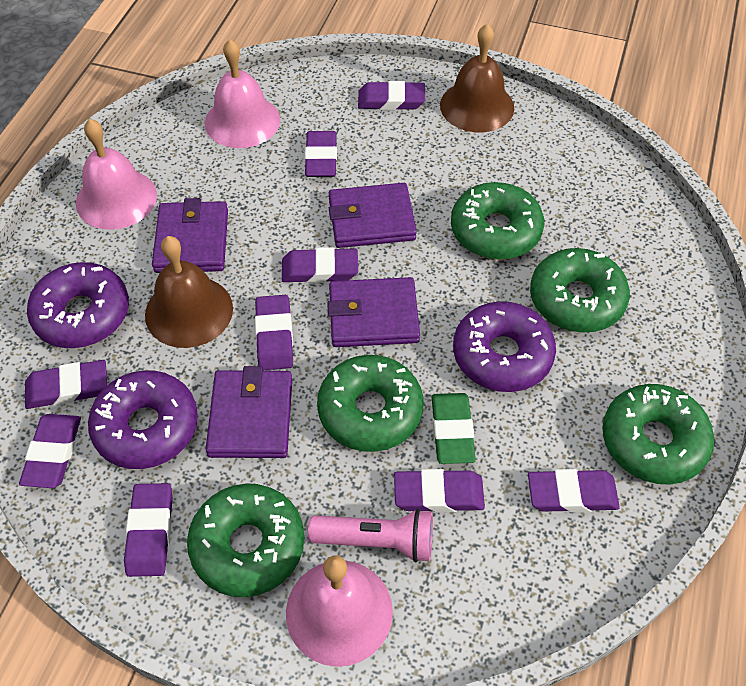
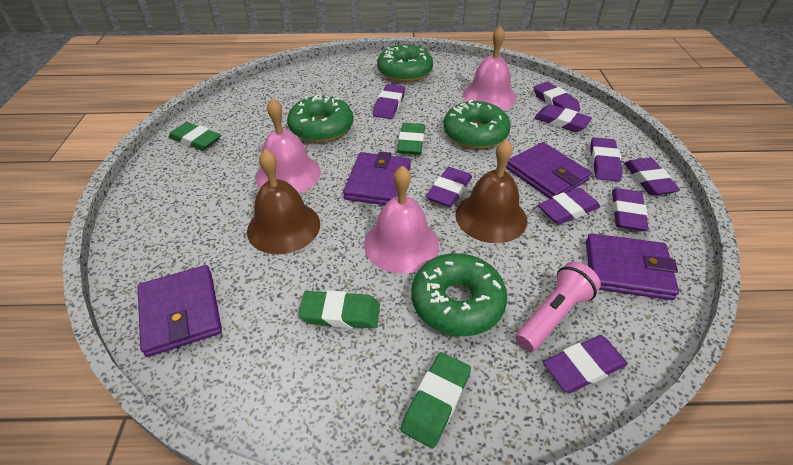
green donut: [187,484,304,597] [317,355,423,452] [451,182,544,260] [530,248,630,333] [602,384,714,485] = 5 -> [287,94,353,142] [377,45,433,82] [411,253,507,336] [443,100,511,149] = 4
green eraser: [432,393,476,464] = 1 -> [169,122,221,151] [298,290,380,328] [397,123,425,155] [400,352,471,449] = 4
purple donut: [27,262,129,348] [88,370,198,469] [453,301,556,392] = 3 -> none = 0

